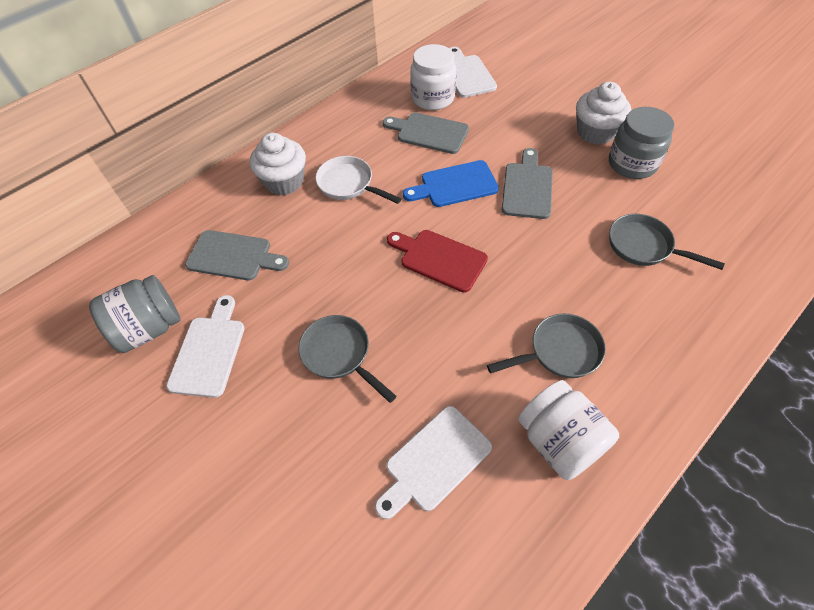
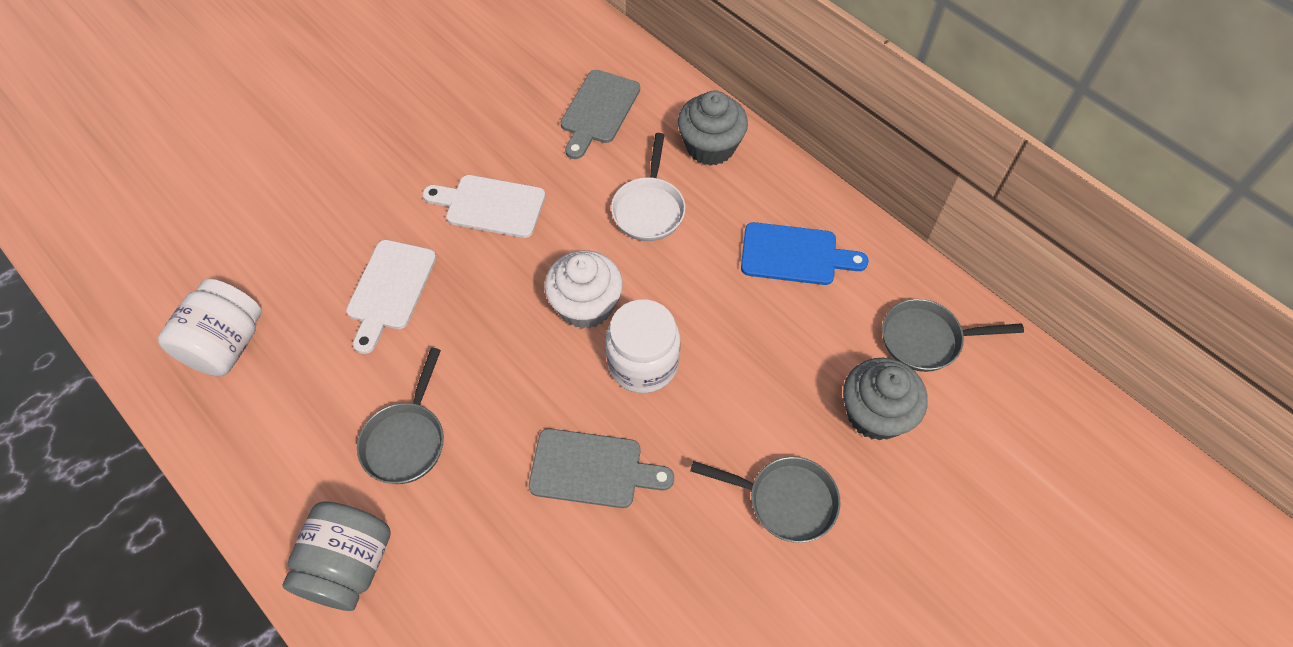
grey cupcake: none = 0 -> [678,91,748,165] [843,358,928,440] = 2
grey cutting board: [185,230,289,280] [383,113,469,154] [502,148,553,219] = 3 -> [529,429,674,508] [560,70,640,159] = 2
grey jar: [89,275,181,353] [609,107,675,179] = 2 -> [282,501,391,611] = 1
red cutting board: [387,230,488,293] = 1 -> none = 0
white cupcake: [250,133,306,195] [576,82,631,145] = 2 -> [544,251,623,329] = 1
white cutting board: [166,295,245,398] [375,406,492,519] [449,47,497,98] = 3 -> [346,240,436,354] [422,175,545,238] = 2

